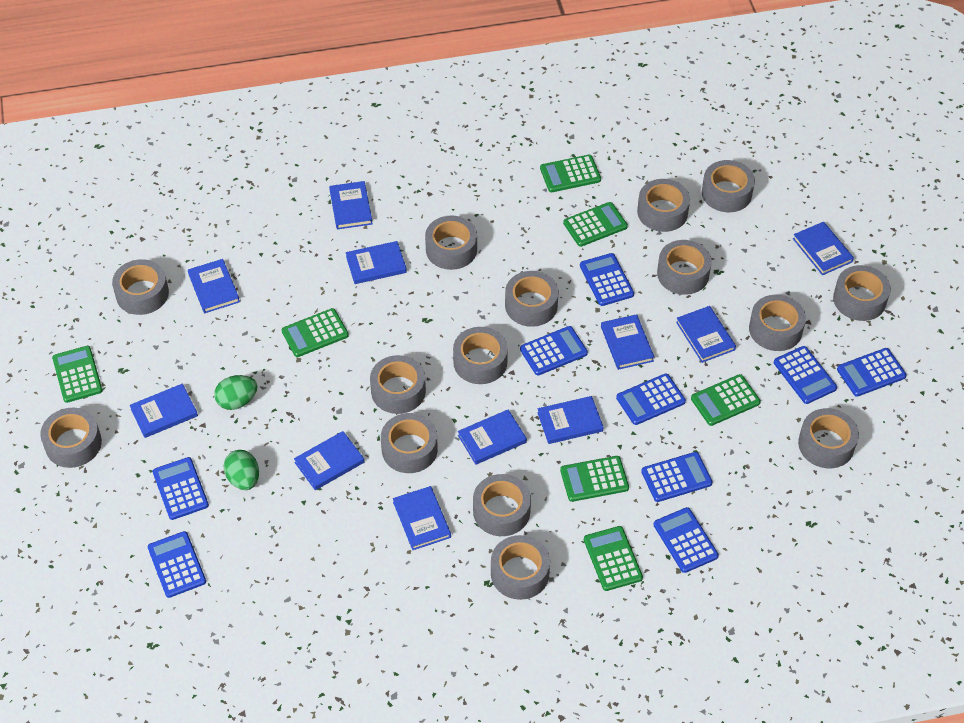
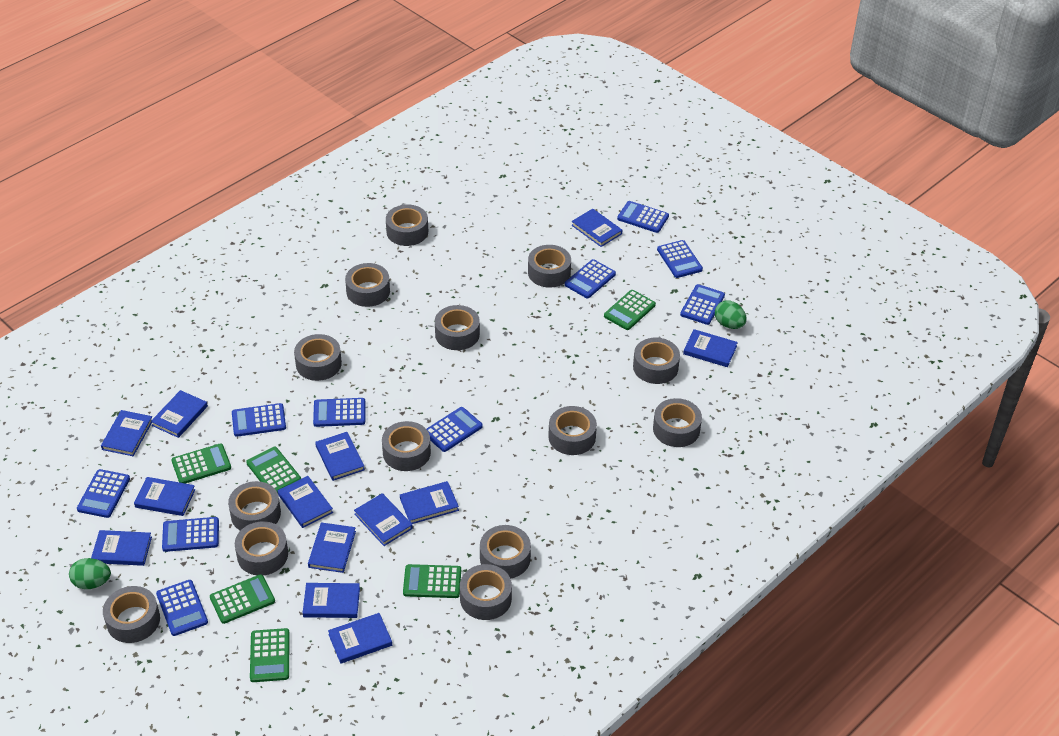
blue book: [130,384,198,438] [188,259,240,313] [294,431,364,490] [329,181,373,229] [346,241,407,284] [393,486,451,550] [458,409,527,465] [537,396,604,444] [601,314,654,370] [676,306,736,363] [793,222,854,275] = 11 -> [91,530,152,566] [101,410,152,456] [134,477,195,516] [151,390,208,438] [278,476,333,528] [303,583,360,618] [308,522,356,573] [315,432,365,481] [328,613,392,664] [354,493,413,546] [400,481,459,524] [571,209,622,247] [683,329,738,367] = 13
blue calculator: [148,531,206,598] [153,457,209,520] [520,326,588,376] [580,253,634,306] [616,373,686,425] [641,452,712,502] [654,507,719,573] [774,346,837,404] [837,348,907,397] = 9 -> [77,469,130,518] [156,580,208,636] [162,517,219,552] [232,403,286,437] [313,398,365,427] [427,407,483,452] [565,259,616,298] [617,201,669,233] [657,240,703,278] [680,284,725,325] = 10
green calculator: [52,346,103,403] [282,308,349,357] [540,155,601,192] [560,456,629,502] [563,202,628,247] [584,526,643,591] [691,374,761,426] = 7 -> [171,443,231,484] [210,574,275,624] [246,447,301,493] [250,628,290,682] [403,564,461,598] [604,290,656,330] = 6
grey tape: [40,408,102,468] [112,259,169,315] [370,355,426,414] [381,413,438,473] [425,216,477,270] [453,327,508,384] [473,474,531,536] [491,535,550,600] [505,271,558,327] [637,179,690,232] [657,240,712,295] [702,160,755,212] [749,294,806,351] [798,408,859,468] [833,265,891,321] = 15 -> [103,586,160,643] [228,481,281,531] [235,521,288,575] [294,334,342,381] [345,263,390,307] [382,421,431,471] [386,205,428,246] [435,305,480,350] [460,564,512,620] [480,525,531,578] [528,245,571,288] [548,406,597,455] [633,338,680,384] [653,398,702,447] = 14

